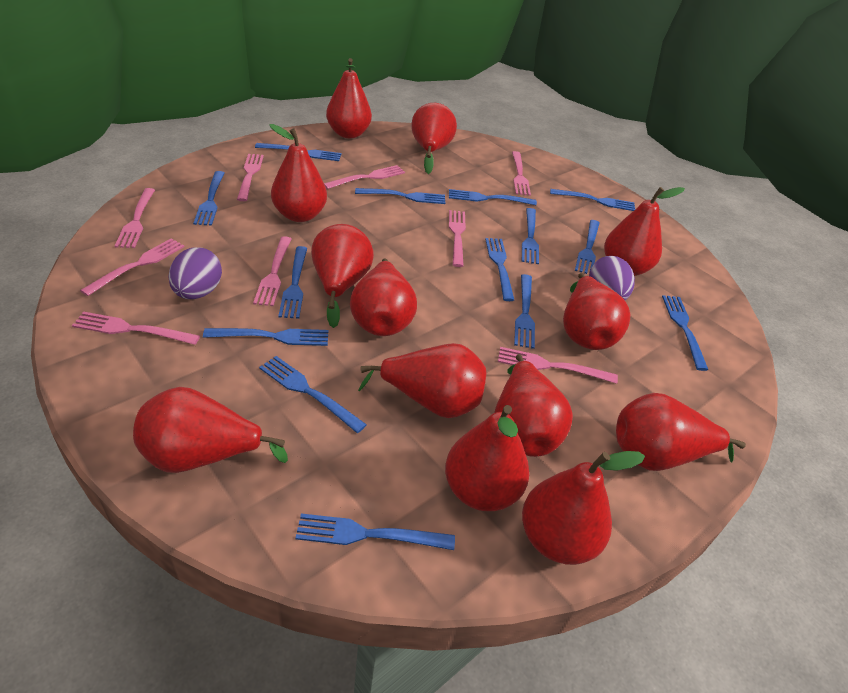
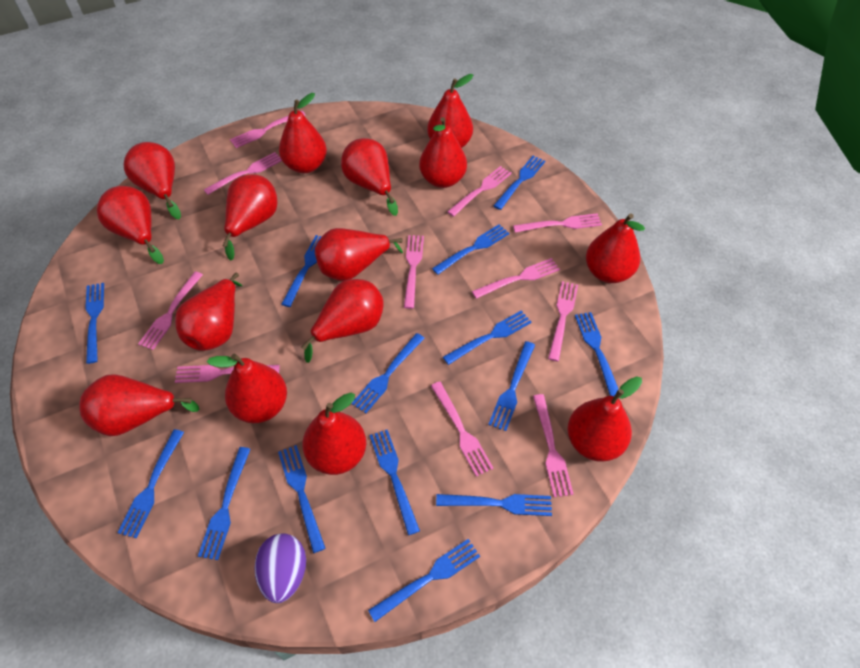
pink fork: [72,312,200,345] [80,238,185,296] [115,188,155,248] [237,154,264,201] [253,236,291,306] [324,165,405,189] [449,210,466,267] [498,347,618,384] [512,151,531,196] = 9 -> [138,272,203,350] [175,365,280,383] [204,152,282,195] [230,111,306,148] [404,235,424,309] [431,382,493,477] [447,166,512,217] [472,258,560,299] [513,213,602,233] [533,394,573,497] [548,281,578,362] = 11
purple egg: [168,247,222,299] [589,256,635,300] = 2 -> [254,533,306,603] = 1
red pear: [133,387,288,473] [269,124,327,222] [311,224,374,328] [326,58,372,138] [350,258,417,336] [358,343,486,418] [411,103,457,174] [445,405,529,511] [494,354,573,457] [522,451,645,565] [563,273,630,350] [604,187,685,276] [616,393,746,471] = 13 -> [79,374,199,436] [97,186,164,264] [124,142,181,219] [175,273,242,351] [207,354,287,423] [222,174,278,261] [279,93,327,173] [301,279,383,363] [302,393,366,475] [315,228,403,281] [341,138,398,216] [419,117,467,188] [427,74,473,148] [567,376,642,462] [586,213,645,283] = 15

